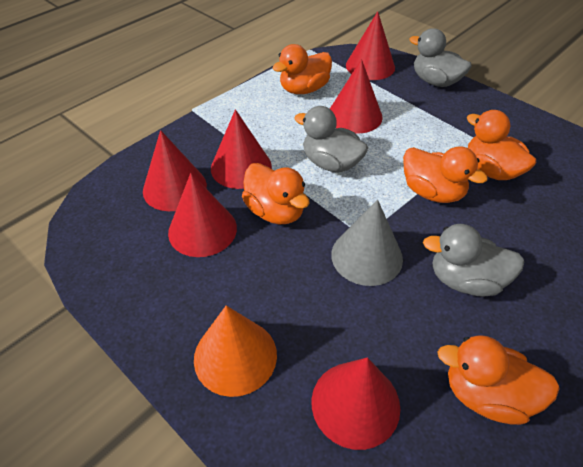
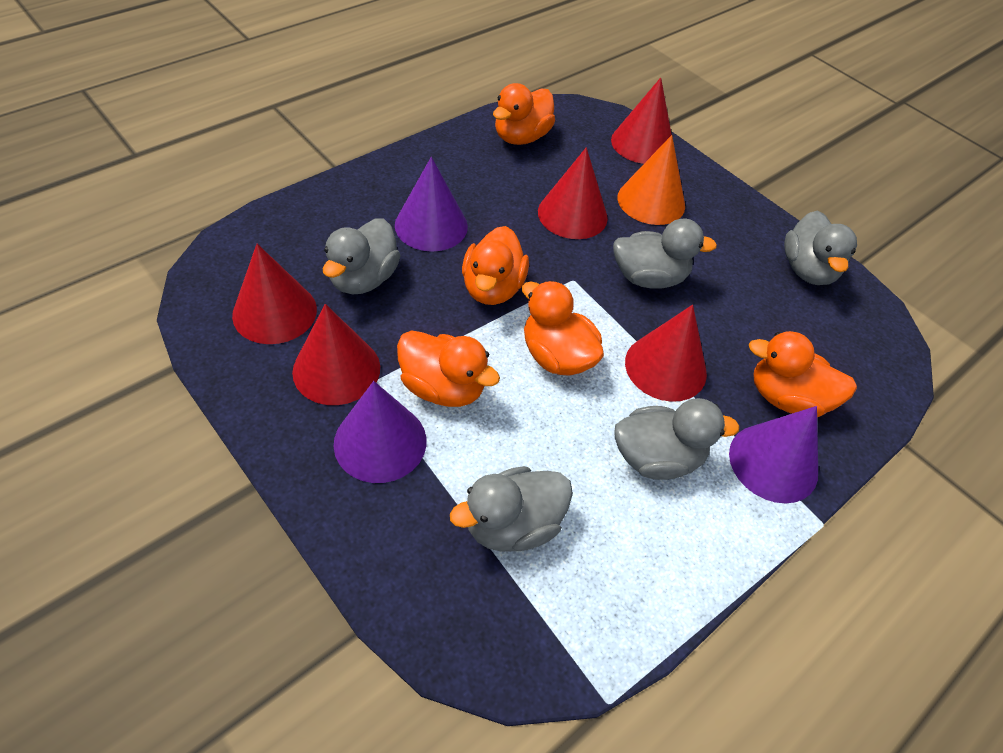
grey cone: [331,200,403,286] = 1 -> none = 0
grey duck: [294,106,368,172] [409,28,472,87] [423,224,524,297] = 3 -> [323,218,401,294] [450,466,573,552] [613,219,717,289] [614,398,740,480] [784,211,857,285] = 5
purple cone: none = 0 -> [334,381,426,483] [395,157,468,252] [729,406,818,504] = 3
red cone: [143,130,207,211] [168,173,237,257] [211,109,272,189] [312,357,400,450] [330,59,383,134] [346,11,395,80] = 6 -> [232,244,317,344] [292,304,380,405] [538,147,608,239] [611,77,672,164] [625,305,707,402] = 5

